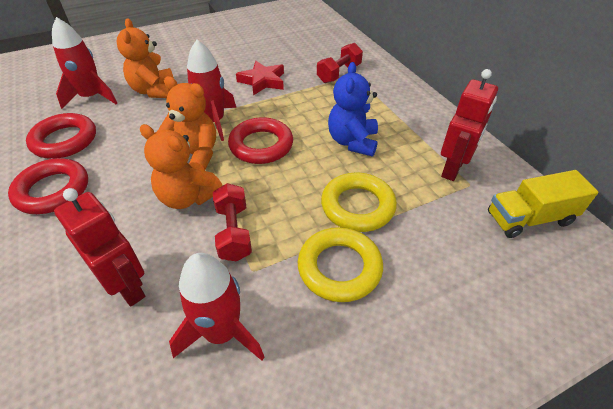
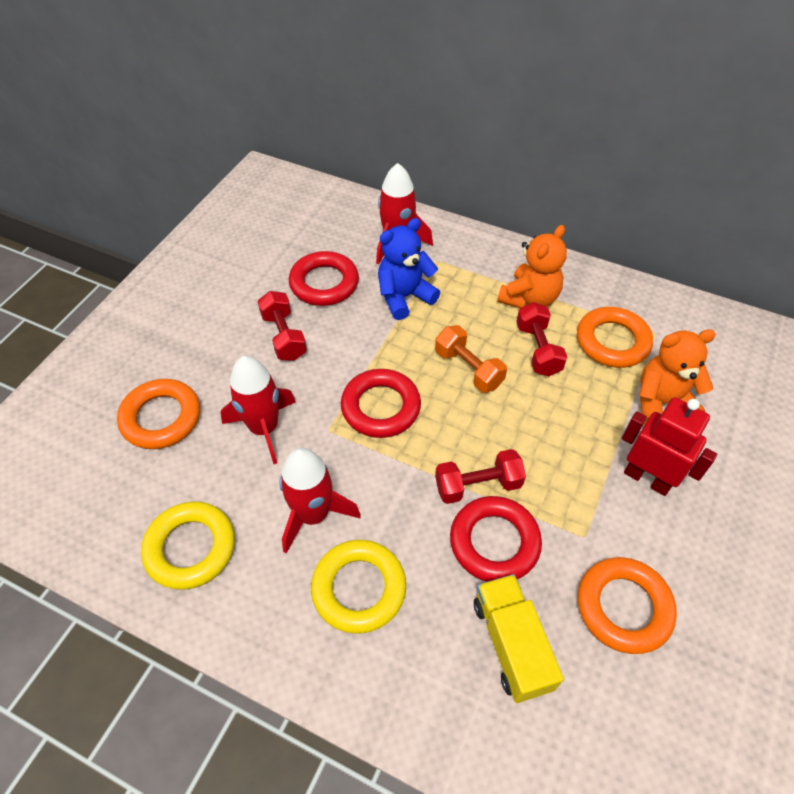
orange dumbbell: none = 0 -> [435,325,507,393] = 1
orange ring: none = 0 -> [117,379,200,449] [577,307,653,368] [578,557,677,654] = 3
orange teddy bear: [117,18,174,98] [140,124,223,209] [158,76,216,171] = 3 -> [497,225,567,308] [639,329,716,425] = 2
red dumbbell: [213,183,252,262] [317,43,363,83] = 2 -> [258,291,307,361] [435,449,526,504] [516,302,567,376] = 3
red robot: [54,188,145,307] [441,69,498,181] = 2 -> [622,397,717,496] = 1
red star: [236,61,284,96] = 1 -> none = 0

